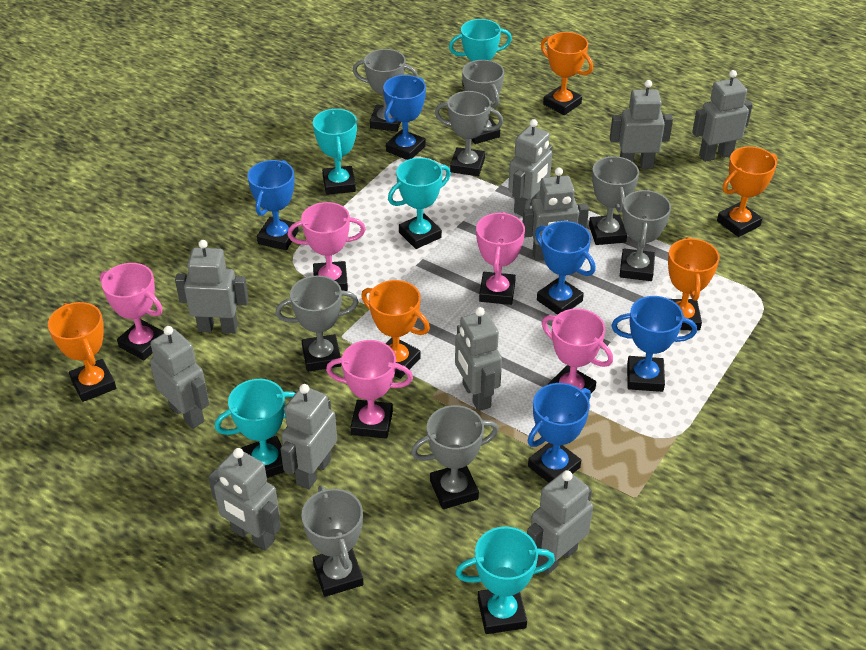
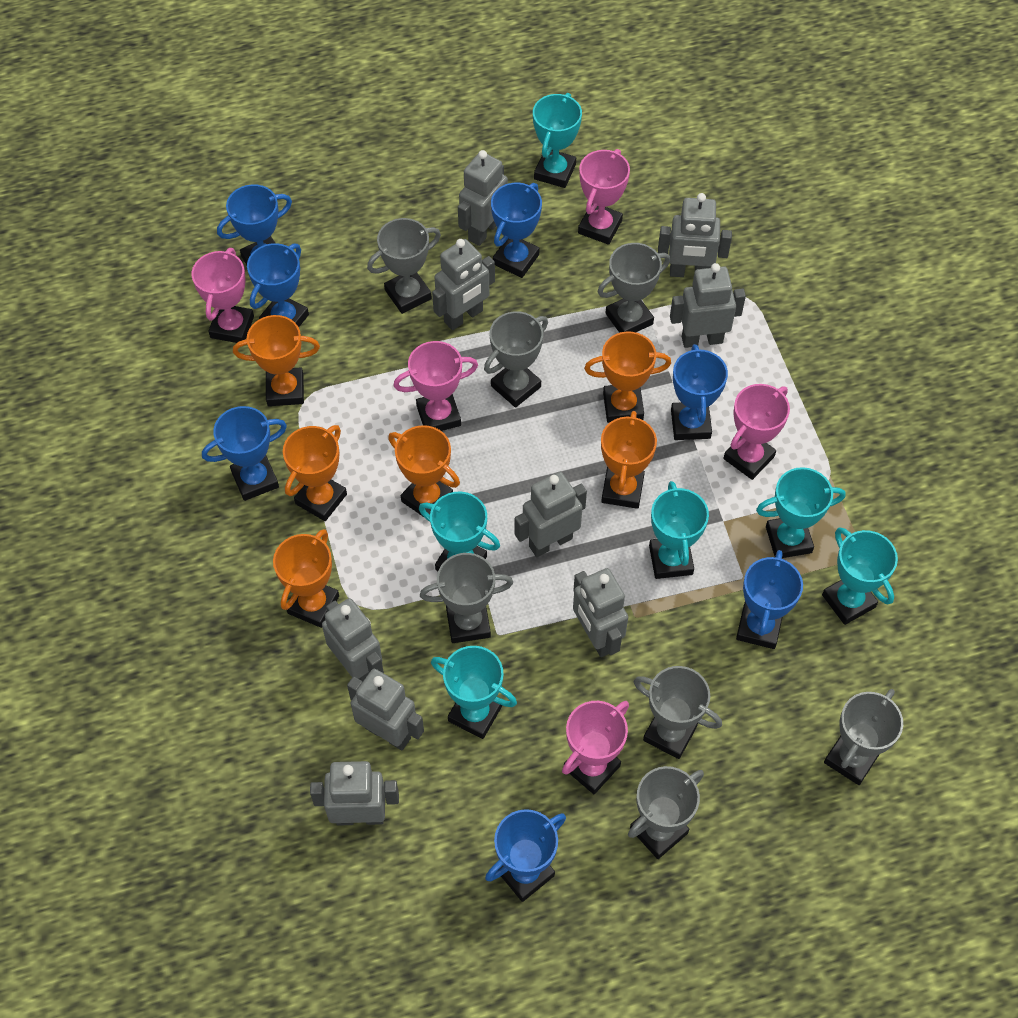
blue trophy: [247,160,299,250] [383,75,426,160] [528,383,591,483] [535,221,596,315] [612,296,697,392] = 5 -> [202,406,287,501] [217,184,292,265] [247,243,309,327] [485,809,566,902] [491,183,542,278] [671,344,728,440] [736,550,803,649] = 7
grey robot: [150,326,209,429] [175,240,248,333] [208,448,281,551] [281,384,337,489] [455,307,502,411] [508,119,553,216] [523,168,589,261] [527,470,593,575] [610,80,673,169] [692,70,753,162] = 10 -> [310,761,399,826] [322,598,384,682] [347,669,424,750] [432,239,495,330] [458,150,508,246] [515,472,587,557] [573,568,628,657] [658,193,732,277] [670,263,746,348] = 9
grey trophy: [276,275,358,372] [301,486,364,597] [353,49,418,131] [411,405,498,509] [435,91,503,176] [462,60,504,144] [589,156,639,245] [620,189,671,281] = 8 -> [367,218,441,314] [420,553,513,643] [484,311,548,408] [597,243,670,333] [628,766,704,859] [634,666,722,759] [824,689,903,785] = 7
orange trophy: [48,302,116,402] [361,280,430,379] [541,32,593,115] [668,237,720,330] [717,146,778,237] = 5 -> [233,315,320,406] [273,529,339,628] [283,425,347,521] [388,425,460,518] [584,332,671,423] [601,411,657,509] = 6
turquoise trophy: [215,379,295,478] [313,109,357,195] [388,158,451,249] [449,19,512,87] [455,527,555,634] = 5 -> [419,492,500,571] [431,646,517,739] [533,93,582,188] [649,481,709,579] [756,467,846,558] [822,527,898,625] = 6

